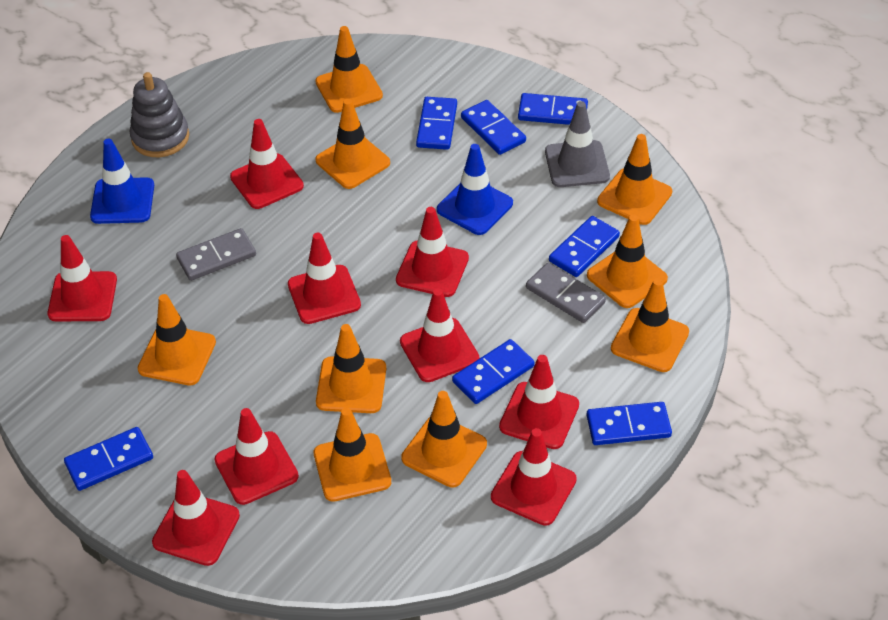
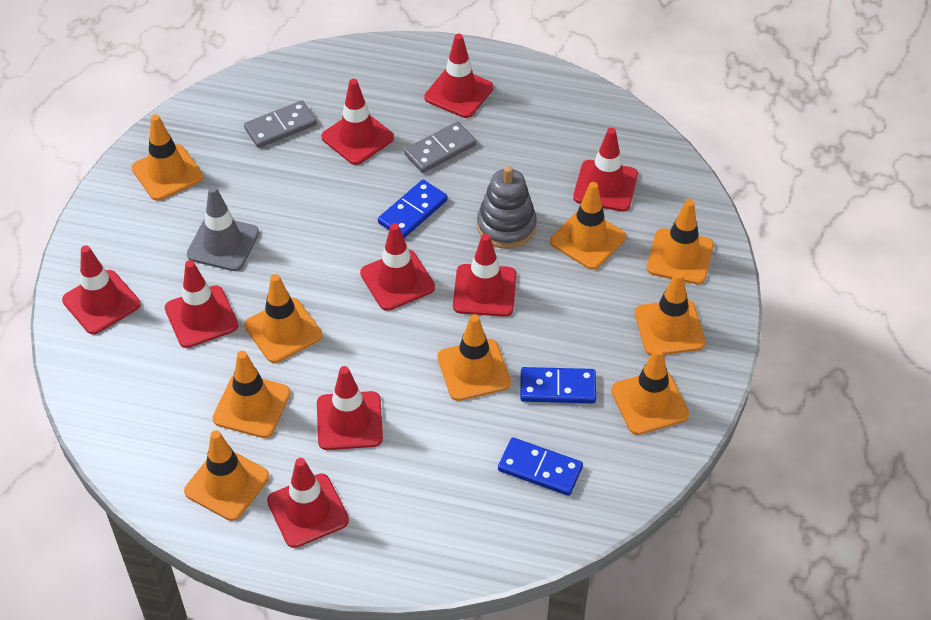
blue domino: [64,427,153,491] [416,97,457,150] [452,339,535,404] [461,100,526,155] [518,93,588,125] [549,216,620,277] [587,402,672,445] = 7 -> [378,180,448,238] [498,437,583,496] [520,367,596,403] = 3
blue traffic cone: [90,139,154,224] [437,144,513,235] = 2 -> none = 0

